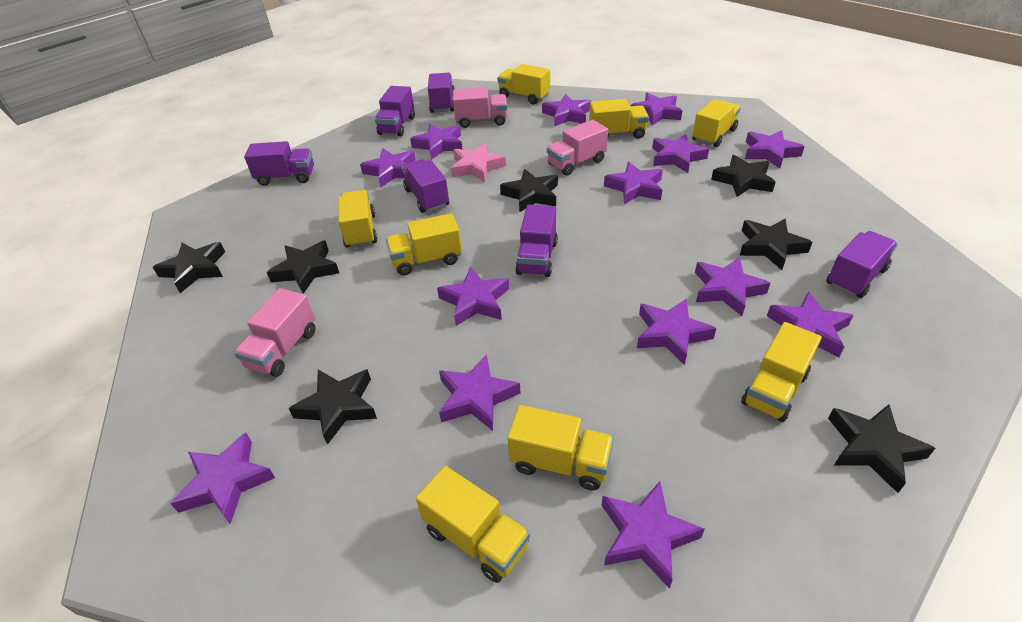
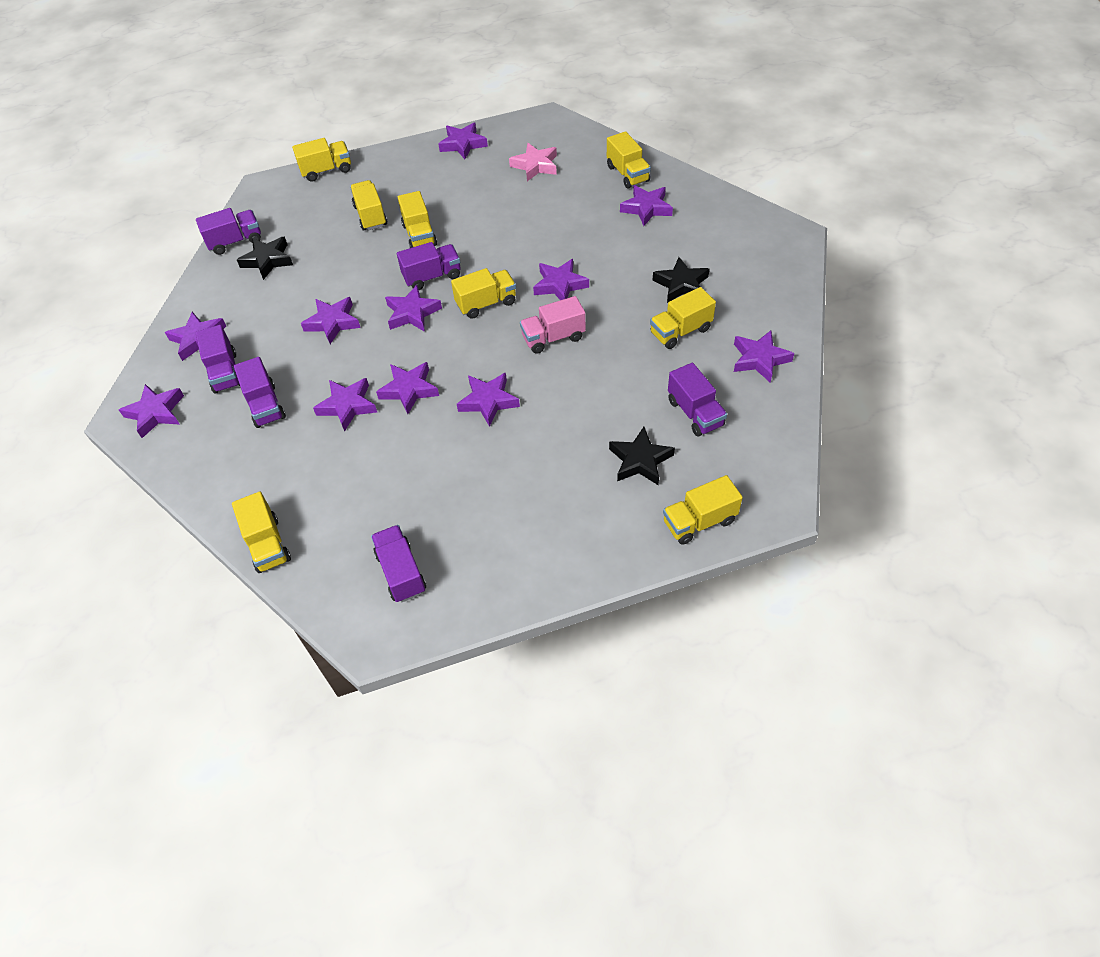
black star: [153,242,225,293] [267,240,339,294] [289,369,377,445] [500,169,558,212] [711,155,776,197] [739,218,812,270] [828,404,935,493] = 7 -> [237,237,293,280] [609,427,675,485] [652,257,709,303] = 3
pink truck: [234,288,316,377] [453,87,507,128] [547,120,608,176] = 3 -> [520,296,586,354] = 1
purple star: [170,433,275,524] [360,148,416,187] [410,124,462,160] [437,267,509,326] [439,355,521,431] [542,94,591,126] [602,481,704,589] [604,162,663,204] [631,93,682,126] [637,299,717,365] [652,134,709,173] [695,257,770,316] [745,130,805,168] [767,291,854,357] = 14 -> [119,384,184,438] [165,312,226,361] [301,297,361,344] [313,378,377,432] [376,362,439,414] [385,285,442,332] [438,123,488,159] [457,373,520,427] [533,259,589,300] [620,185,673,226] [734,330,794,382] = 11

